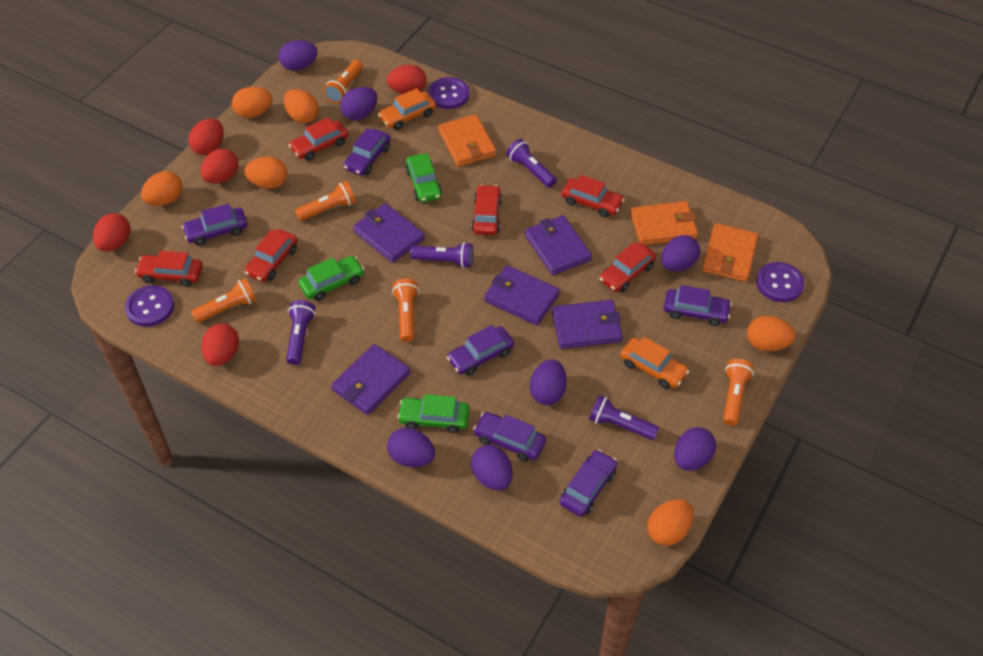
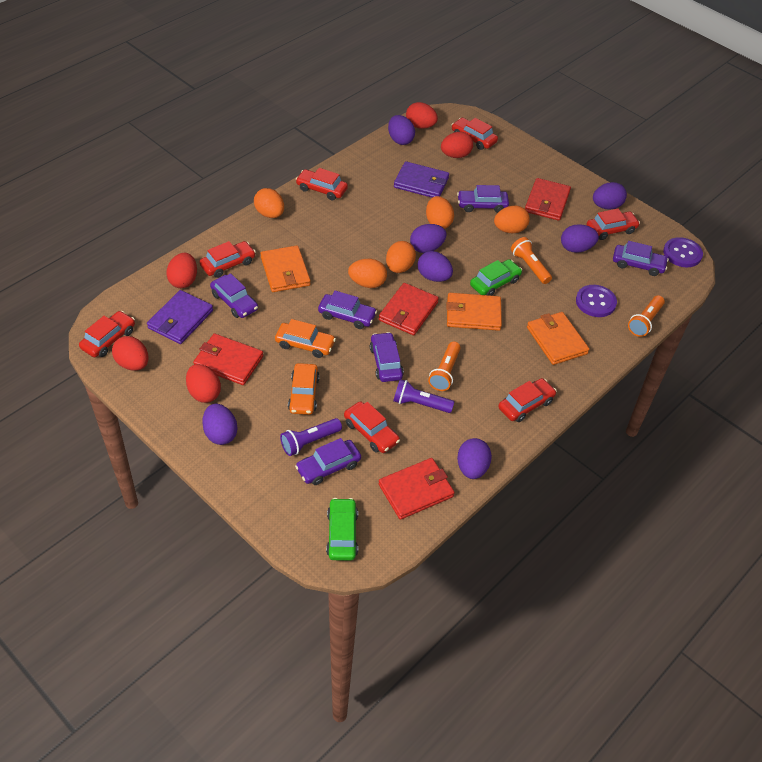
green car: [298,256,364,301] [397,394,470,433] [405,154,442,203] = 3 -> [326,498,358,560] [470,259,522,296] = 2
orange egg: [141,171,183,206] [232,87,272,118] [244,157,287,189] [284,89,319,124] [647,499,693,546] [747,316,796,351] = 6 -> [254,188,284,218] [348,259,387,288] [386,241,416,273] [426,196,454,229] [494,206,530,233] = 5
orange flashlight: [191,278,257,323] [295,181,356,221] [323,60,363,103] [392,278,419,342] [723,359,754,426] = 5 -> [428,342,461,391] [511,237,552,284] [628,295,665,337] = 3
purple button: [125,285,174,327] [428,77,469,109] [756,262,804,302] = 3 -> [576,285,617,317] [663,237,703,267] = 2
purple flashlight: [286,300,315,365] [410,242,473,268] [506,139,557,188] [589,395,659,440] = 4 -> [280,418,342,456] [393,379,454,413] = 2
purple wallet: [331,344,410,415] [353,203,425,263] [484,265,560,325] [525,215,592,275] [552,300,622,349] = 5 -> [147,290,213,344] [394,161,449,198] = 2
red car: [135,251,203,287] [244,229,298,282] [289,117,348,161] [471,185,502,235] [561,175,625,218] [599,242,656,292] = 6 -> [79,311,135,357] [200,241,256,278] [296,168,348,201] [344,402,400,453] [452,118,498,150] [498,378,557,422] [587,209,640,240] = 7
red wallet: none = 0 -> [193,333,263,385] [379,283,439,335] [379,458,455,520] [525,178,571,221] = 4

